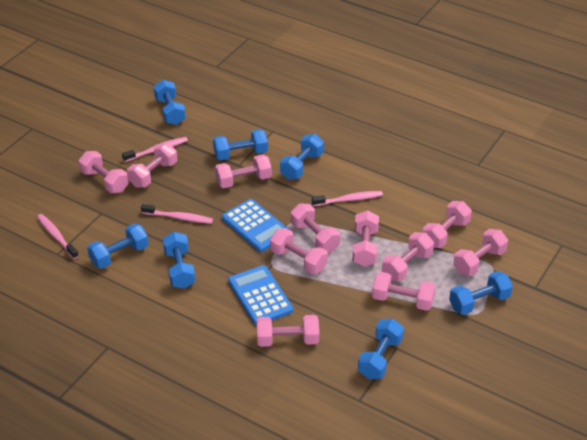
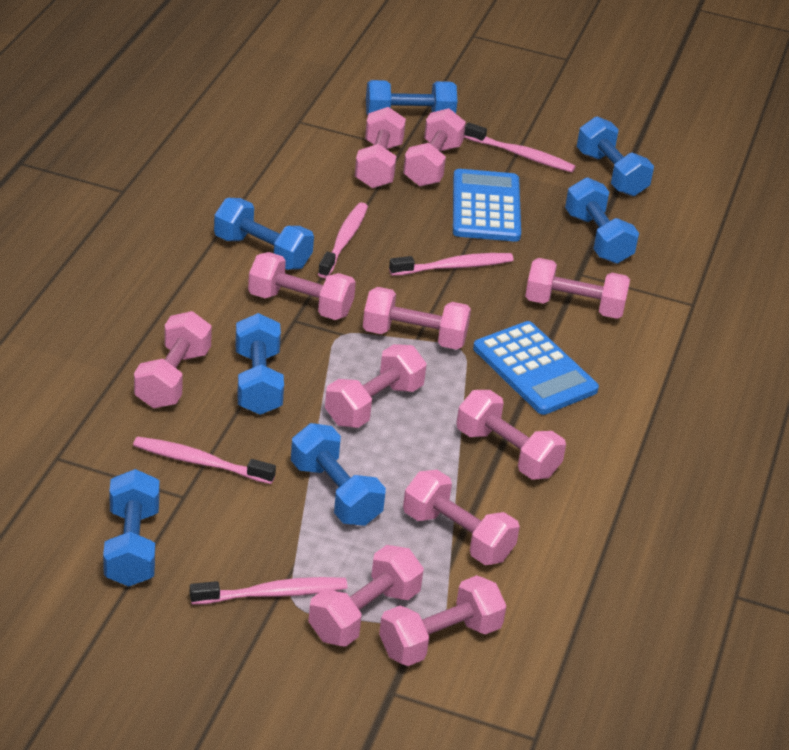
pink toothbrush: [37,214,79,259] [122,137,188,162] [141,204,213,224] [312,191,383,206] = 4 -> [133,437,276,484] [190,577,348,605] [318,202,368,278] [389,253,513,276] [464,122,576,172] = 5

